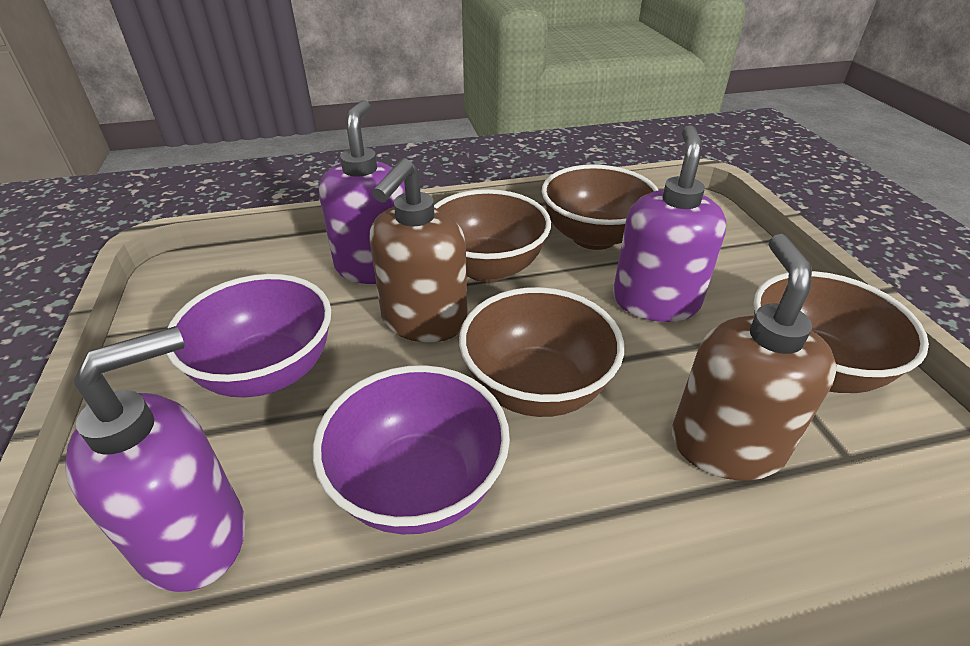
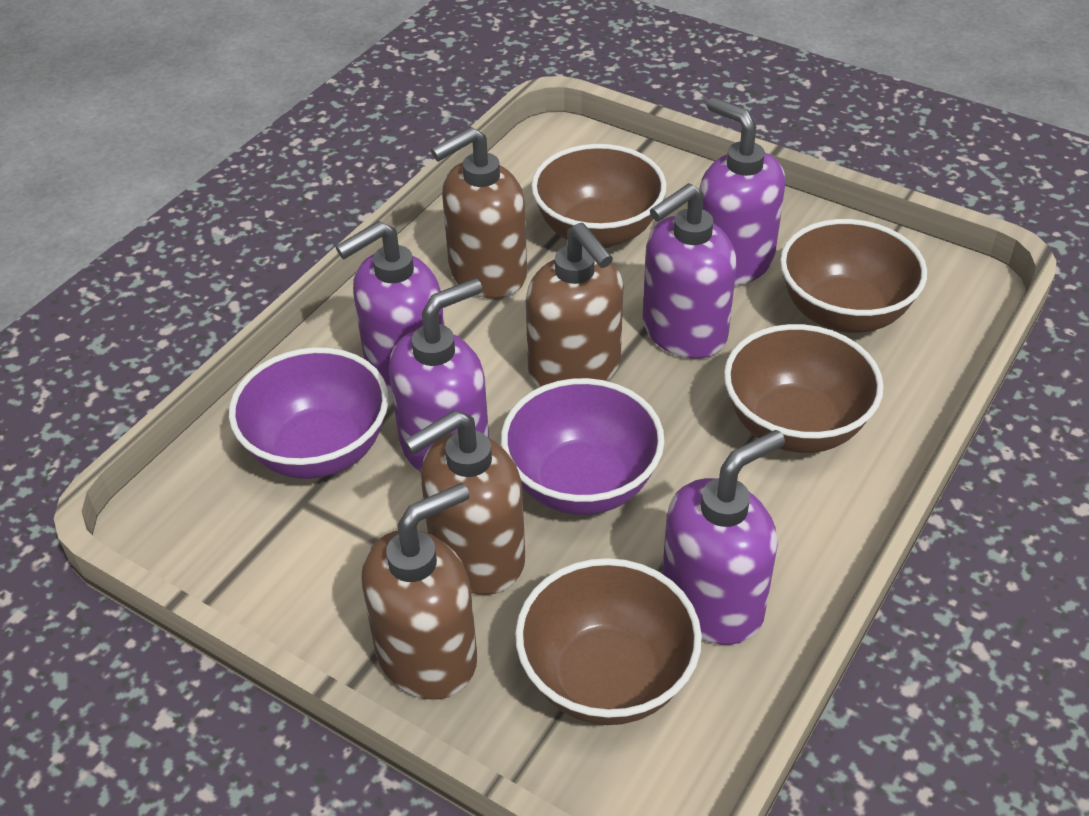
brown soap dispenser: [369,158,468,343] [672,234,837,481] = 2 -> [361,483,477,699] [404,410,525,595] [431,127,527,299] [526,223,623,388] = 4
purple soap dispenser: [65,326,245,592] [319,100,405,284] [613,125,726,322] = 3 -> [336,221,444,393] [389,278,489,472] [643,183,737,359] [662,430,785,645] [699,97,785,286] = 5

